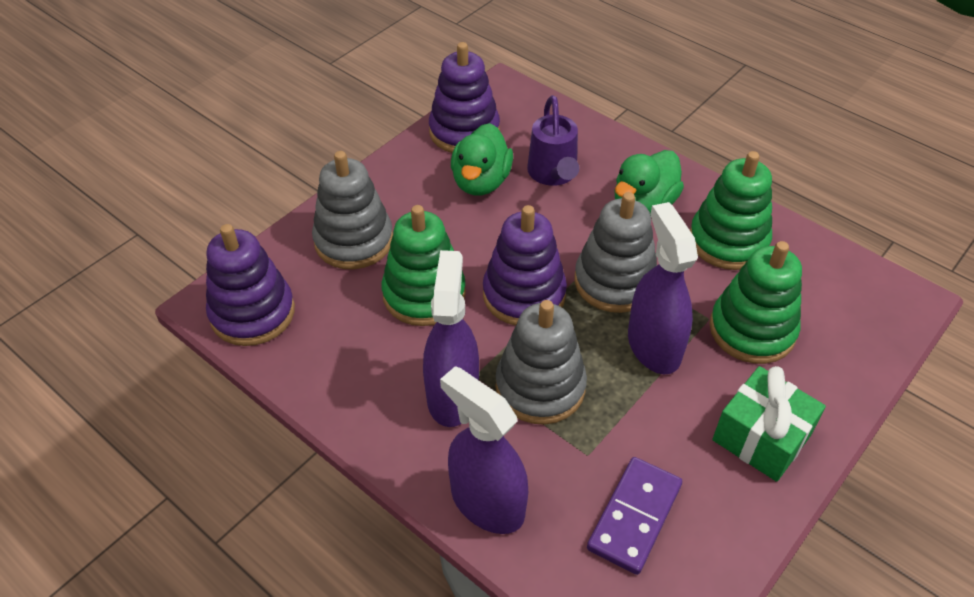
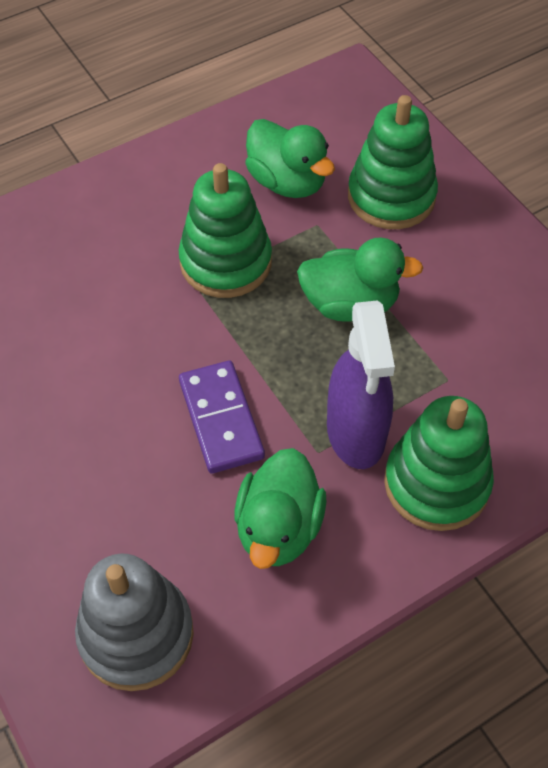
green duck: [451,123,513,196] [615,150,684,216] = 2 -> [235,448,326,569] [245,119,335,198] [297,237,423,322] = 3
green gift: [712,366,826,482] = 1 -> none = 0
grey stacking toy: [312,151,393,269] [496,300,587,425] [574,192,657,313] = 3 -> [75,554,194,691] = 1
purple spray bottle: [423,250,479,427] [440,366,528,534] [628,202,698,374] = 3 -> [327,300,395,469] = 1
purple stacking toy: [206,224,295,346] [429,42,500,153] [483,205,567,325] = 3 -> none = 0
purple watering can: [527,95,579,186] = 1 -> none = 0

